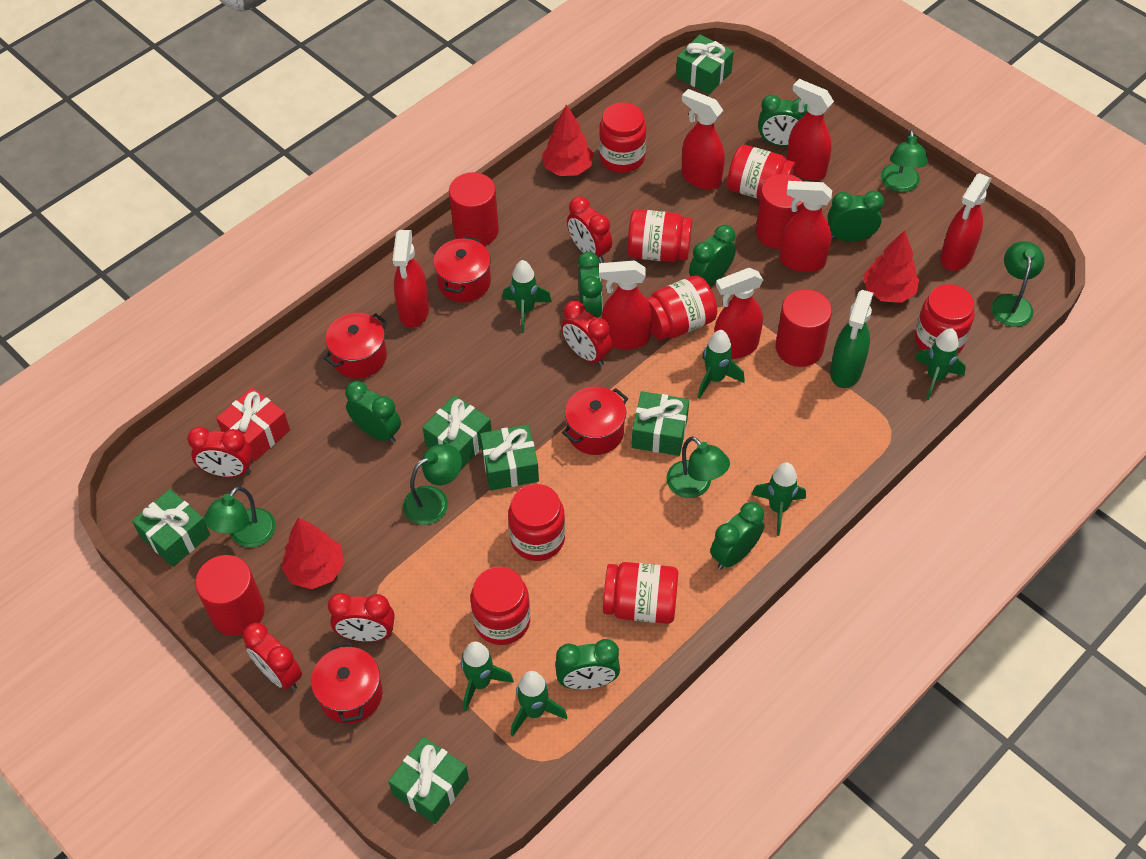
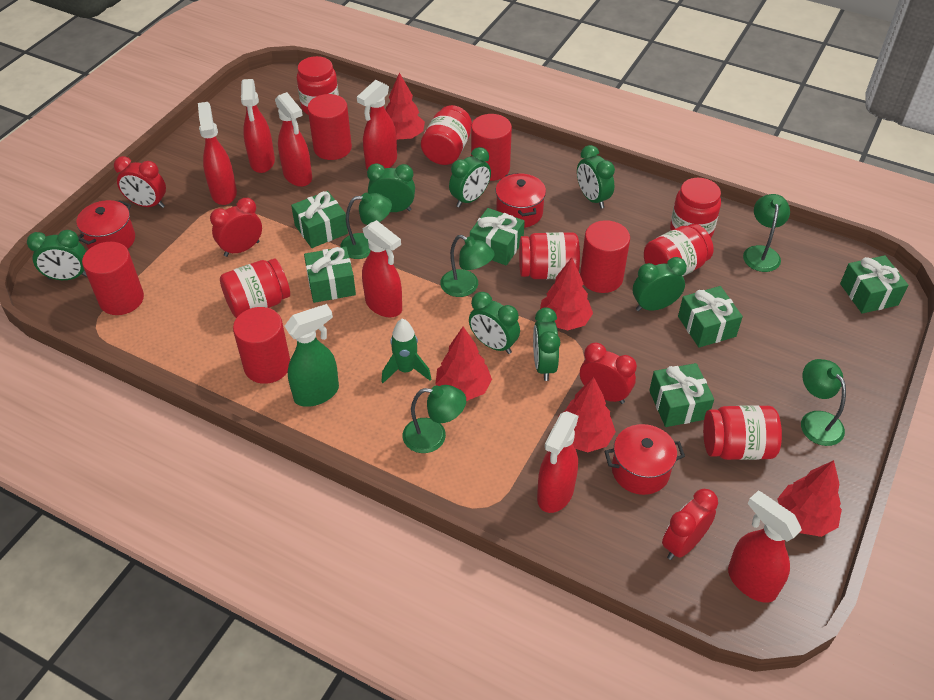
green rocket: [461,641,514,712] [502,260,552,333] [511,671,567,736] [698,330,745,399] [751,462,806,536] [914,328,966,400] = 6 -> [381,318,431,383] = 1
red clock: [187,427,252,477] [243,623,302,690] [328,593,395,641] [561,301,612,366] [567,196,612,263] = 5 -> [114,156,166,208] [210,198,262,257] [580,343,637,404] [662,489,718,560] = 4
red cylinder: [195,555,265,636] [449,172,499,246] [756,174,804,249] [776,289,832,367] = 4 -> [82,242,144,315] [233,307,290,384] [307,94,352,160] [471,114,512,181] [580,220,630,293] = 5
red gift: [216,387,290,461] = 1 -> none = 0
red jar: [470,567,530,645] [508,484,565,561] [599,102,646,173] [603,562,678,624] [627,209,692,262] [646,275,717,340] [727,145,796,199] [915,284,974,354] = 8 -> [220,259,290,318] [297,56,339,114] [421,105,472,165] [519,232,580,279] [644,224,713,276] [670,178,721,237] [703,405,782,460] = 7
red pot: [311,641,383,724] [323,313,388,379] [433,236,491,302] [562,386,628,455] = 4 -> [76,200,135,249] [495,173,546,228] [604,424,685,495] = 3
red tree: [281,517,344,589] [542,104,594,176] [863,230,919,303] = 3 -> [386,73,425,140] [436,327,492,401] [540,258,593,330] [564,377,616,452] [777,460,842,537] = 5

